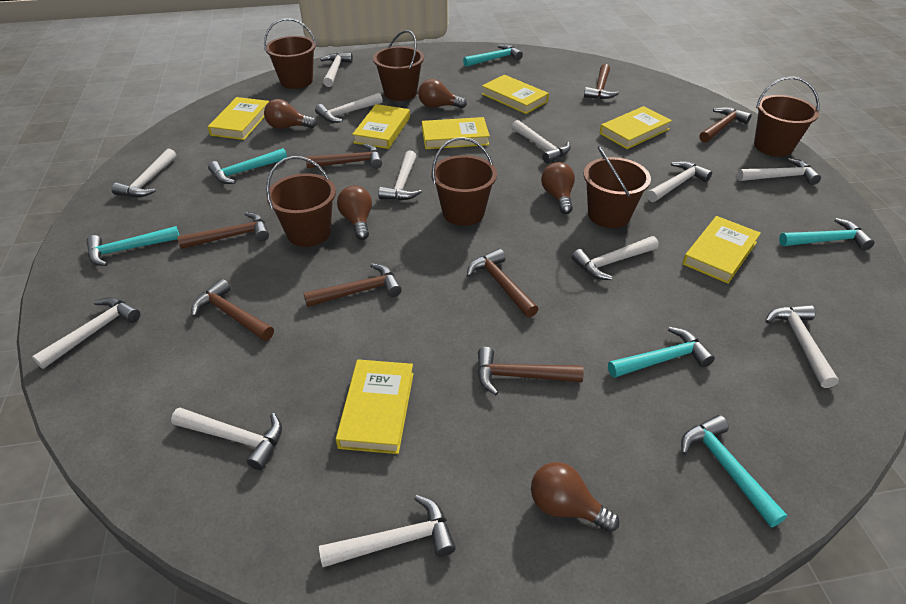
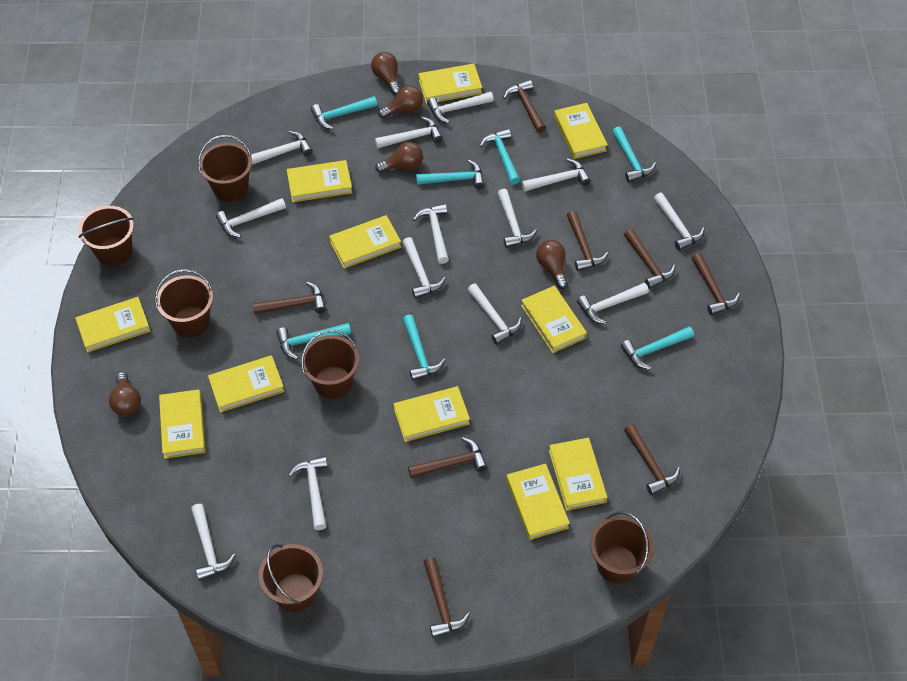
turquoise hammer: [86,226,180,266] [208,148,287,184] [463,44,523,67] [608,327,715,378] [681,415,787,527] [779,218,875,250] = 6 -> [276,323,351,359] [311,96,377,130] [402,315,445,381] [416,160,484,189] [480,129,520,185] [612,126,656,182] [621,327,694,370] = 7
white hammer: [32,297,140,369] [111,149,176,197] [171,408,282,470] [315,93,383,123] [319,495,456,567] [320,53,353,87] [378,151,422,200] [512,120,571,163] [572,236,659,280] [647,161,712,202] [737,158,821,185] [765,305,839,388] = 12 -> [191,504,236,581] [216,198,286,238] [251,131,313,165] [288,456,328,530] [375,116,443,149] [402,237,446,299] [413,204,449,264] [427,92,494,123] [467,283,522,345] [497,189,537,248] [521,158,591,192] [577,283,649,324] [654,192,705,251] = 13
yellow book: [208,97,269,140] [336,359,414,454] [352,104,410,149] [422,117,490,149] [482,75,549,114] [600,106,672,149] [682,216,761,284] = 7 -> [75,297,151,353] [159,389,205,459] [208,355,285,413] [287,160,352,202] [329,215,401,269] [394,386,470,442] [419,64,482,104] [506,464,570,540] [521,286,587,353] [549,438,607,511] [554,103,608,159] = 11

